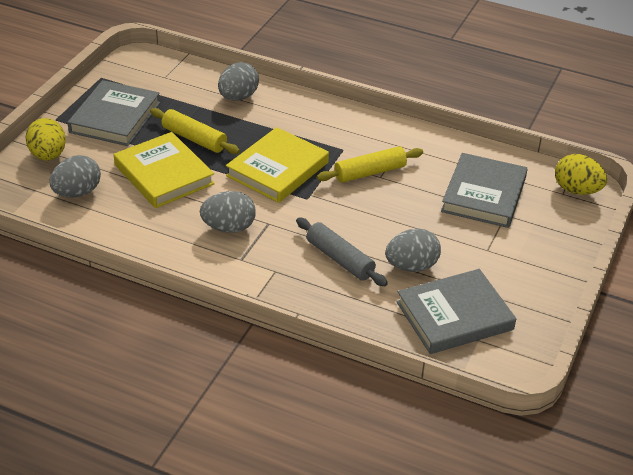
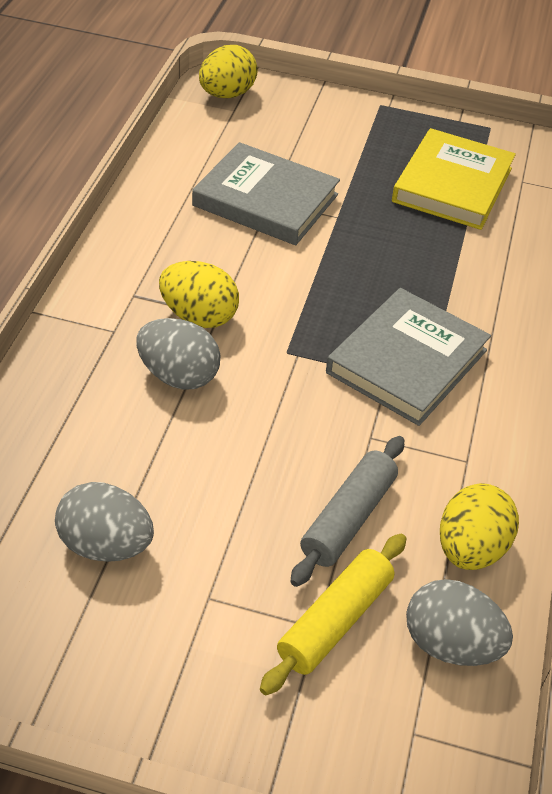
grey book: [67,80,160,146] [396,269,516,354] [441,153,528,228] = 3 -> [192,142,340,245] [326,288,491,426] = 2
grey egg: [49,155,101,197] [200,191,256,232] [218,62,259,101] [385,229,441,272] = 4 -> [55,482,154,562] [136,318,220,390] [406,579,513,666] = 3
yellow book: [114,132,215,208] [226,127,329,203] = 2 -> [392,128,516,230] = 1
yellow egg: [26,118,66,161] [555,154,607,195] = 2 -> [159,261,239,328] [199,45,258,98] [440,483,519,570] = 3
yellow rolling pin: [150,108,240,154] [317,146,423,183] = 2 -> [260,534,407,695] = 1

